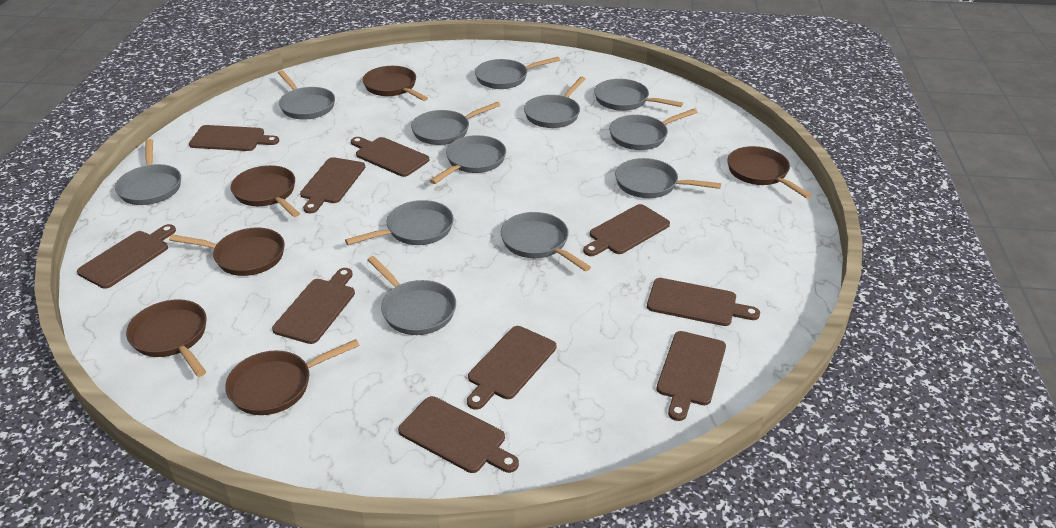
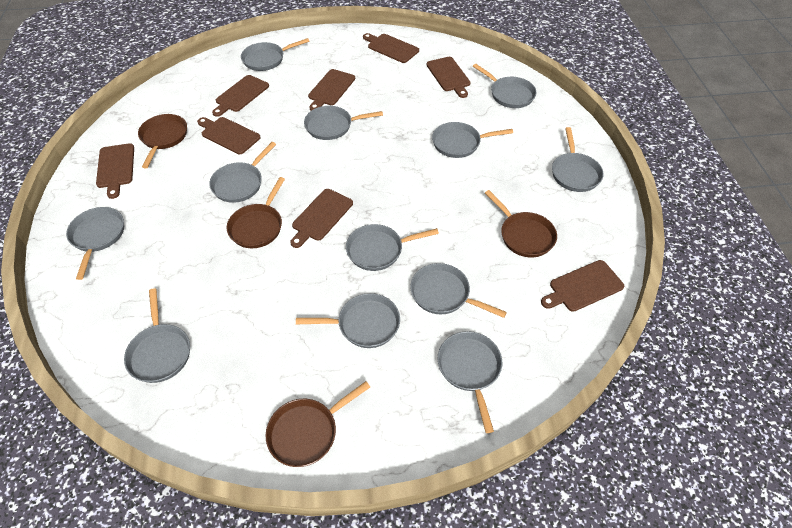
brown cutting board: [77,224,176,289] [189,125,279,151] [272,268,355,344] [300,157,365,213] [351,137,429,177] [398,396,519,473] [467,326,556,410] [583,204,670,256] [647,278,760,326] [657,331,726,421] = 10 -> [96,143,134,199] [197,117,261,154] [212,75,269,117] [290,189,353,248] [308,69,355,111] [363,33,419,63] [426,57,471,98] [541,260,624,312] = 8
brown pan: [126,299,207,377] [169,227,285,276] [225,339,360,415] [231,165,300,217] [363,66,428,101] [727,146,812,199] = 6 -> [138,114,187,168] [227,177,285,248] [265,381,370,467] [485,190,557,257] = 4

